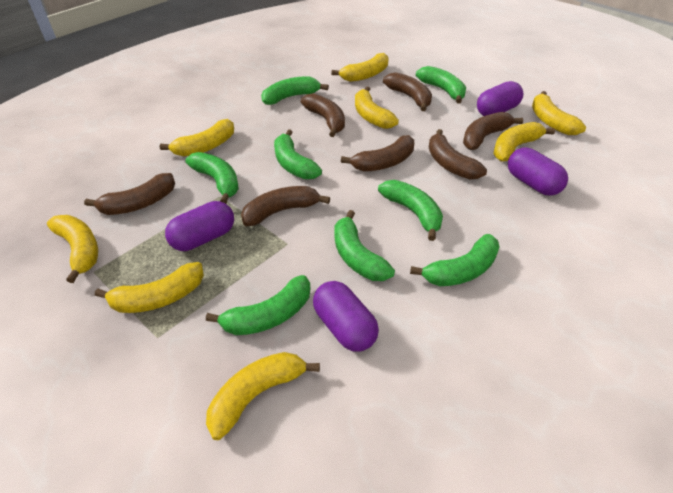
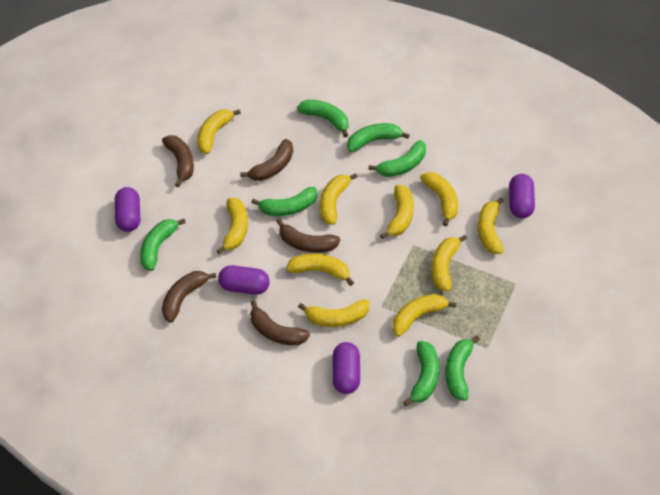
brown banana: [84,173,175,215] [241,186,330,226] [301,93,345,137] [341,135,414,171] [383,72,432,111] [429,129,487,179] [463,112,523,150] = 7 -> [162,135,194,187] [162,271,216,323] [240,139,293,181] [250,300,310,345] [276,219,340,253] = 5
green banana: [185,152,239,204] [206,275,310,335] [261,76,329,105] [274,129,322,179] [335,210,395,281] [378,180,443,241] [410,234,500,286] [416,66,466,104] = 8 -> [140,219,186,271] [251,187,317,216] [297,100,349,137] [347,123,410,152] [368,140,426,177] [403,341,439,406] [445,336,480,401] = 7
yellow banana: [47,215,98,283] [95,262,204,313] [159,119,234,156] [206,352,320,440] [331,53,389,82] [355,86,399,129] [493,122,555,161] [532,91,586,135] = 8 -> [197,109,241,154] [217,198,248,254] [286,253,354,286] [298,300,369,327] [320,173,357,225] [380,185,414,239] [393,294,456,337] [420,172,458,226] [431,235,467,292] [478,197,504,254] = 10

